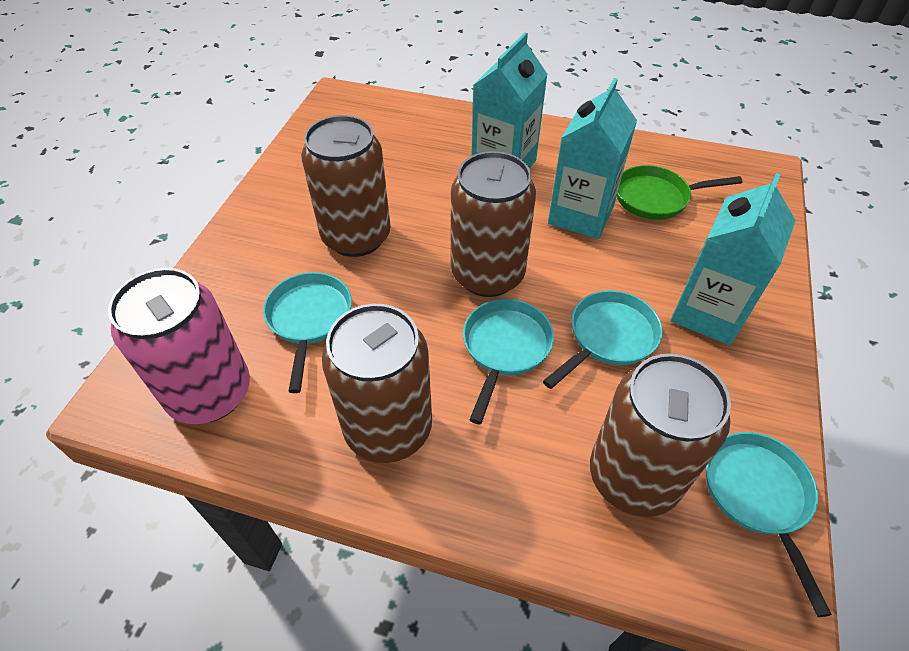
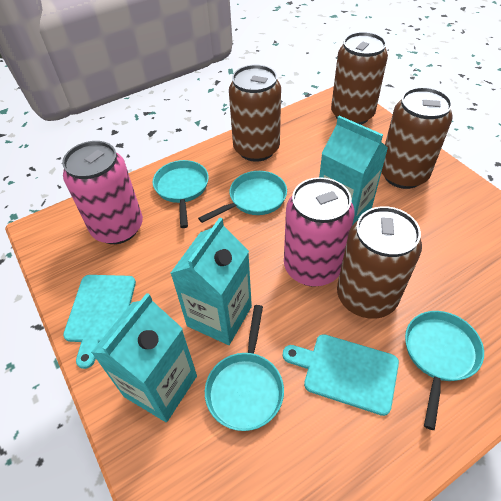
green pan: [617,165,743,220] = 1 -> none = 0
pink can: [108,268,250,424] = 1 -> [62,141,143,244] [284,177,355,287] = 2
turquoise cutting board: none = 0 -> [63,275,136,369] [283,334,399,416] = 2

